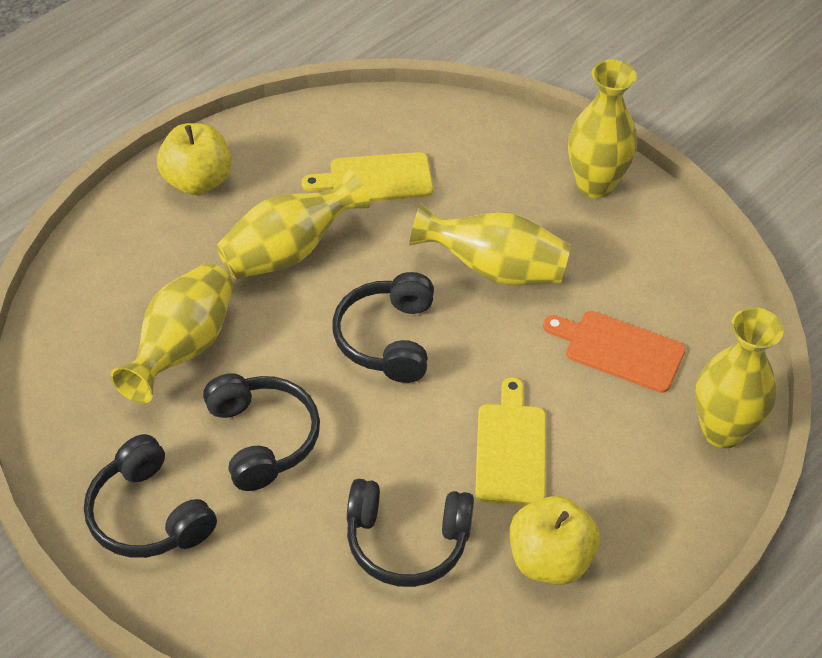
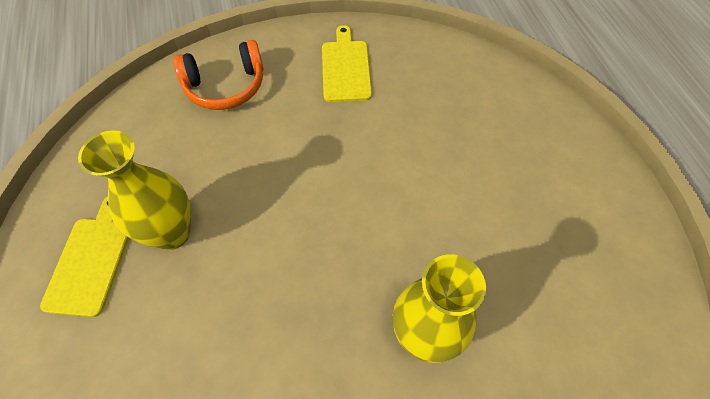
black headphones: [84,434,217,558] [203,373,320,491] [332,272,434,383] [347,479,474,587] = 4 -> none = 0
orange cutting board: [543,311,686,393] = 1 -> none = 0
orange headphones: none = 0 -> [173,40,263,110] = 1
yellow apple: [157,123,231,195] [510,496,600,585] = 2 -> none = 0
yellow vase: [110,263,233,403] [217,170,370,279] [409,203,571,285] [568,60,637,198] [695,307,784,448] = 5 -> [78,130,191,250] [393,254,486,363] = 2

